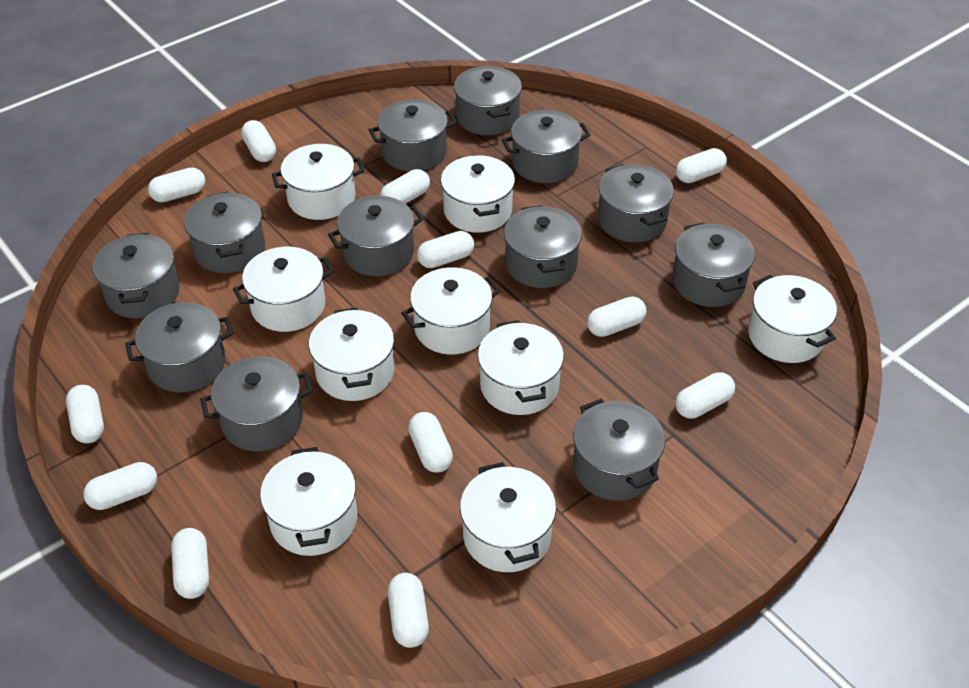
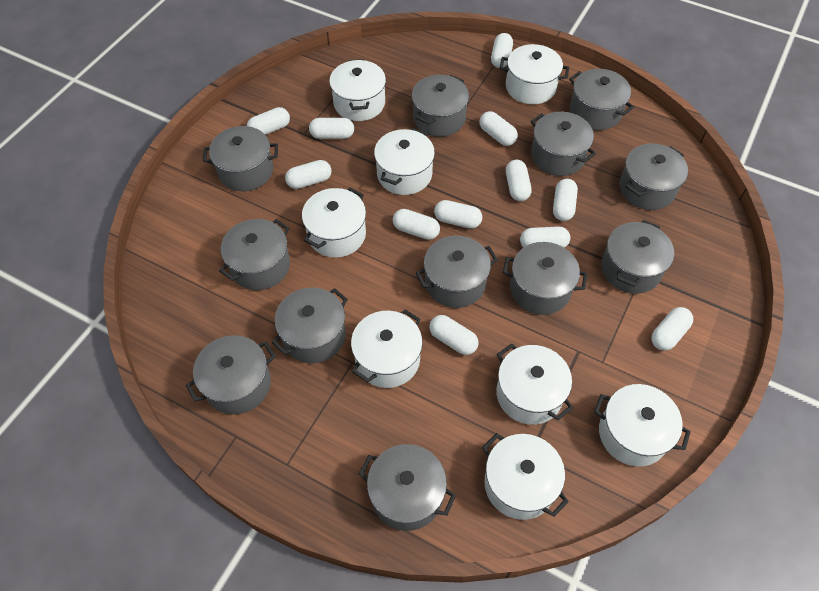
white pot: [233,247,334,332] [260,447,357,556] [272,144,365,220] [309,307,394,401] [401,267,501,355] [441,155,515,233] [460,462,556,572] [478,320,564,415] [748,275,837,363] = 9 -> [302,187,366,258] [329,59,386,121] [351,309,423,388] [374,128,435,195] [482,433,569,520] [496,343,573,425] [500,44,569,104] [594,384,691,467] = 8

